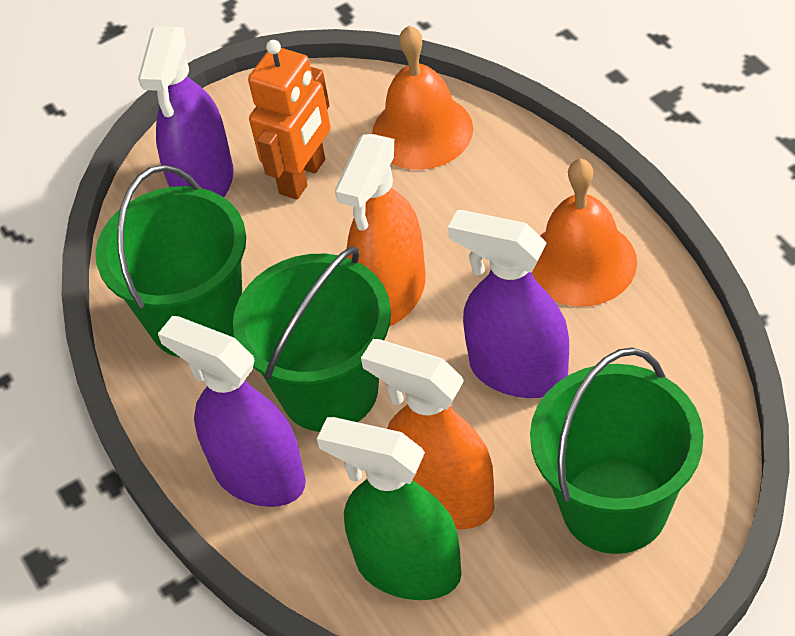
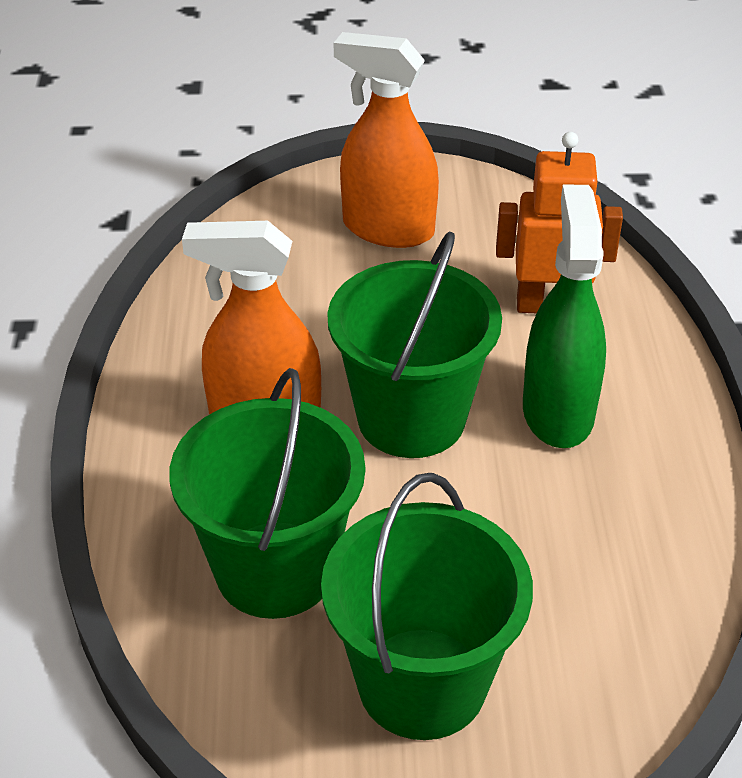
orange bell: [372,26,473,170] [532,159,637,307] = 2 -> none = 0
purple spray bottle: [138,26,233,197] [158,316,306,507] [448,210,569,398] = 3 -> none = 0

